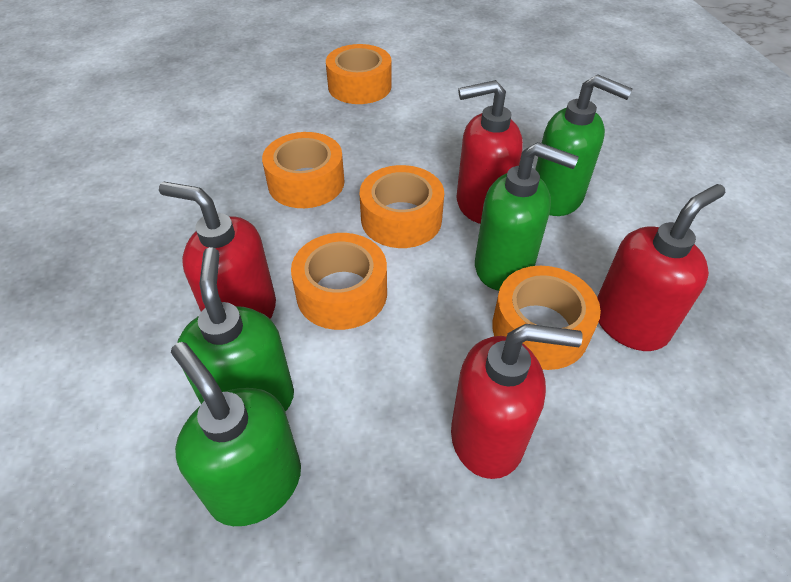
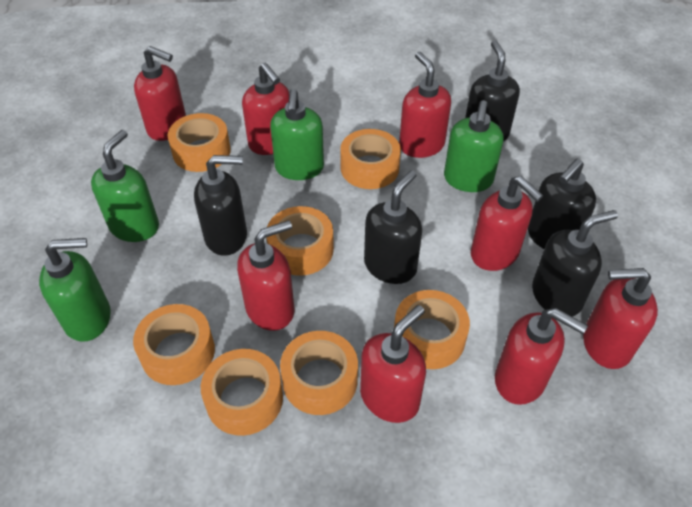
black soap dispenser: none = 0 -> [194,155,247,256] [364,170,422,284] [465,40,520,142] [528,159,596,249] [532,210,618,317] = 5
orange tape: [262,132,345,208] [291,233,387,330] [326,44,392,104] [360,165,444,248] [492,266,601,370] = 5 -> [133,304,215,385] [168,113,231,172] [201,349,283,436] [266,206,334,276] [280,331,358,415] [340,129,401,189] [394,290,470,369] = 7
red soap dispenser: [159,182,276,319] [451,324,583,479] [457,80,523,224] [597,184,725,351] = 4 -> [134,46,186,141] [237,220,295,331] [242,63,289,155] [360,305,426,423] [399,52,451,158] [471,176,543,271] [495,308,588,405] [583,268,658,369] = 8

